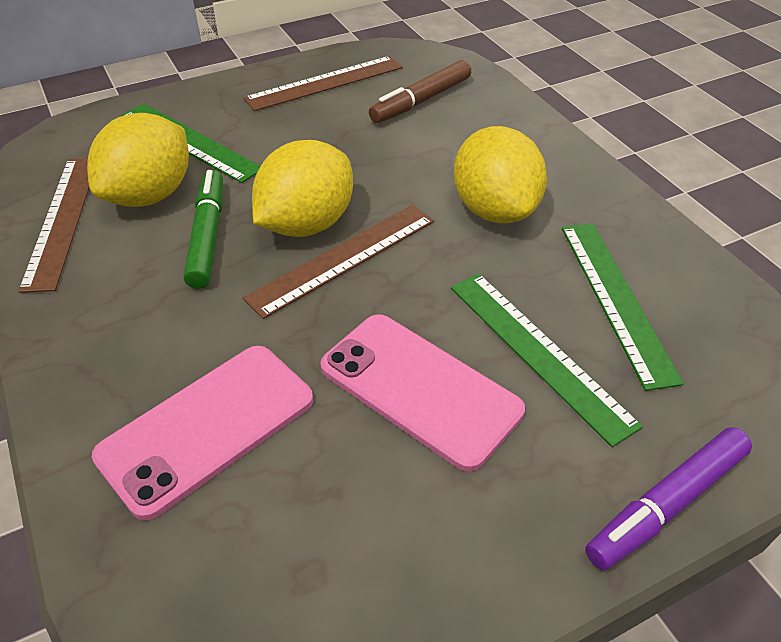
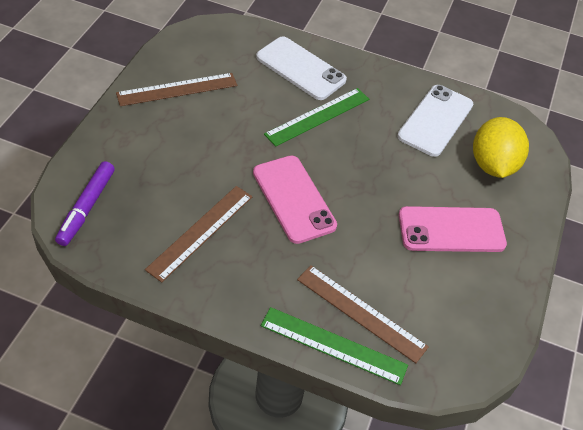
brown marker: [369,60,471,123] = 1 -> none = 0
green marker: [183,170,223,289] = 1 -> none = 0
green ruler: [122,103,260,183] [451,274,643,447] [562,223,684,391] = 3 -> [261,307,408,385] [264,88,369,147] = 2
white phone: none = 0 -> [256,36,347,100] [397,85,473,157] = 2
yellow lemon: [87,113,189,207] [252,140,353,237] [454,126,547,223] = 3 -> [473,117,529,178] = 1

